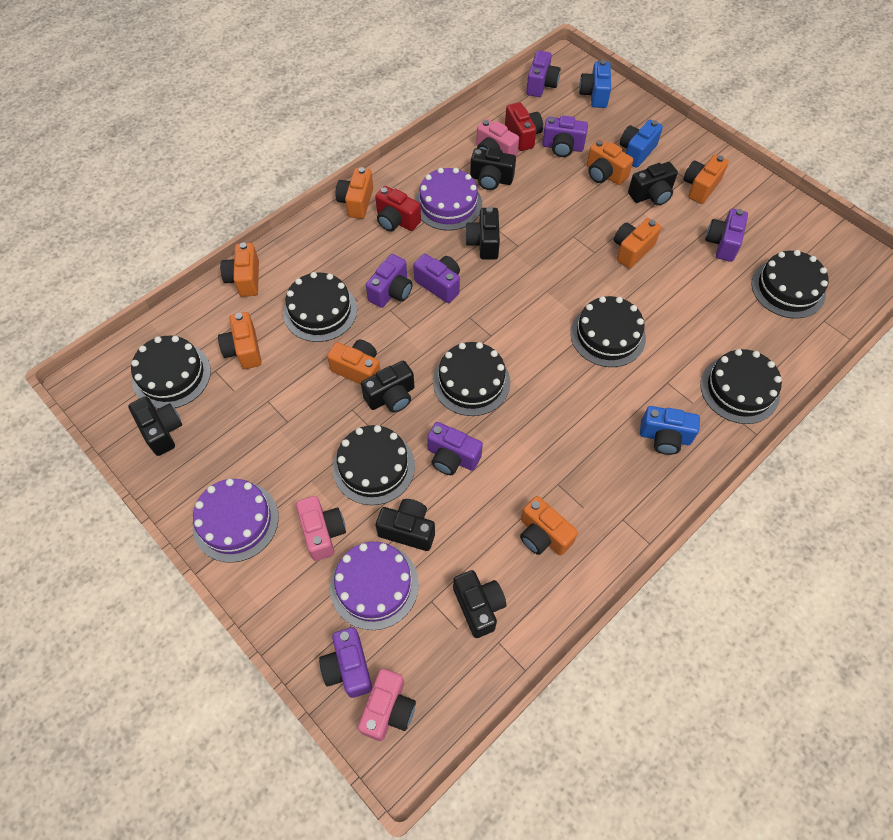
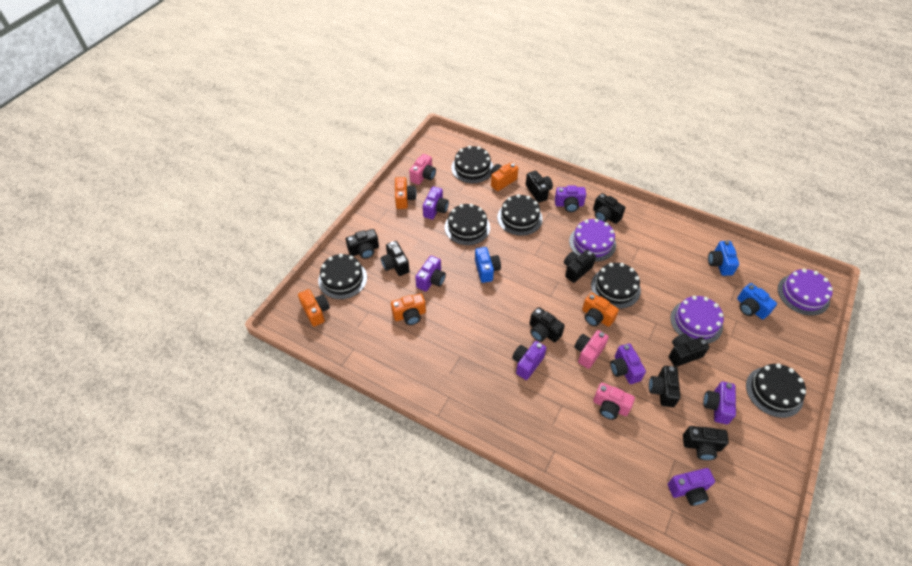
black cake: [131,336,211,409] [283,272,357,342] [333,425,415,505] [433,342,510,416] [570,296,646,367] [700,349,782,424] [751,250,828,319] = 7 -> [318,254,367,299] [445,204,490,245] [451,146,493,183] [497,194,543,236] [591,263,641,309] [746,364,806,418] = 6
black camera: [128,396,182,456] [361,361,415,412] [376,499,435,551] [453,570,506,638] [465,207,500,260] [470,148,516,190] [628,162,678,206] = 7 -> [346,229,379,259] [381,241,409,276] [526,171,553,203] [529,307,565,342] [564,250,596,283] [593,193,625,224] [649,366,680,407] [669,334,709,367] [683,426,729,460] = 9
orange camera: [218,312,262,369] [220,243,259,297] [327,340,380,385] [336,167,373,219] [520,496,578,556] [587,139,633,185] [614,218,661,269] [683,154,729,204] = 8 -> [298,289,330,327] [391,293,426,325] [395,177,416,209] [490,162,518,191] [582,293,619,327] = 5
red camera: [375,186,421,232] [505,102,543,151] = 2 -> none = 0

